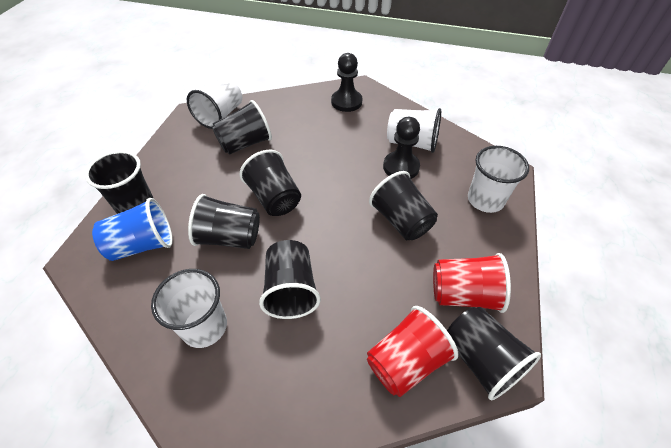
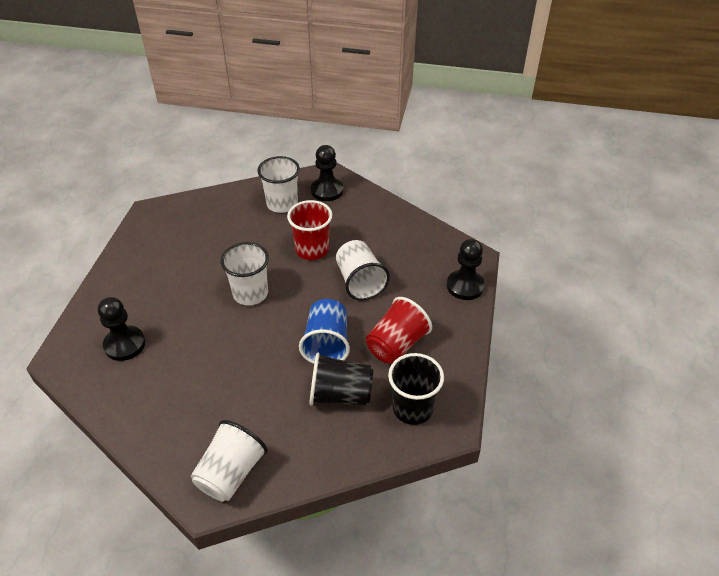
black cup: [85,151,153,214] [188,194,260,249] [212,100,272,155] [239,150,301,216] [259,240,321,319] [369,171,438,240] [447,307,541,400] = 7 -> [309,352,373,406] [388,353,444,425] = 2
black pawn: [331,53,362,112] [383,117,420,179] = 2 -> [98,297,145,361] [311,145,343,201] [447,239,485,300] = 3

